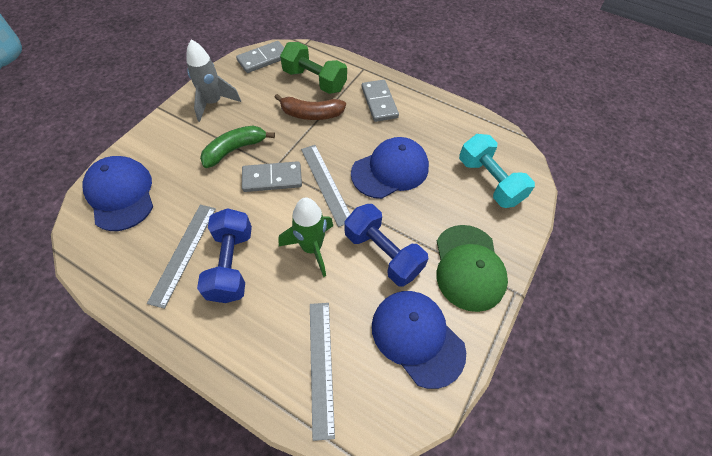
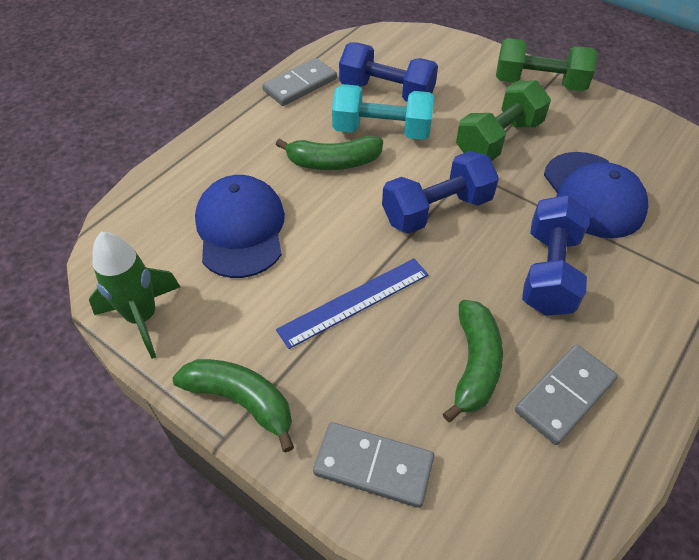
blue cap: [82,156,153,231] [351,137,429,199] [372,291,466,389] = 3 -> [195,175,285,278] [544,152,648,238] = 2
blue dumbbell: [197,208,252,303] [345,204,429,287] = 2 -> [339,43,438,102] [382,151,499,234] [522,195,590,316] = 3
blue ruler: none = 0 -> [276,258,429,349] = 1
brown banana: [274,94,346,120] = 1 -> none = 0
green banana: [200,126,275,168] = 1 -> [172,359,294,452] [276,136,383,170] [443,300,503,422] = 3
green cap: [437,225,508,312] = 1 -> none = 0
green dumbbell: [280,42,347,94] = 1 -> [456,80,551,161] [496,38,598,91] = 2
grey rocket: [186,40,241,122] = 1 -> none = 0
grey ruler: [147,205,216,309] [301,145,350,227] [310,303,335,441] = 3 -> none = 0

